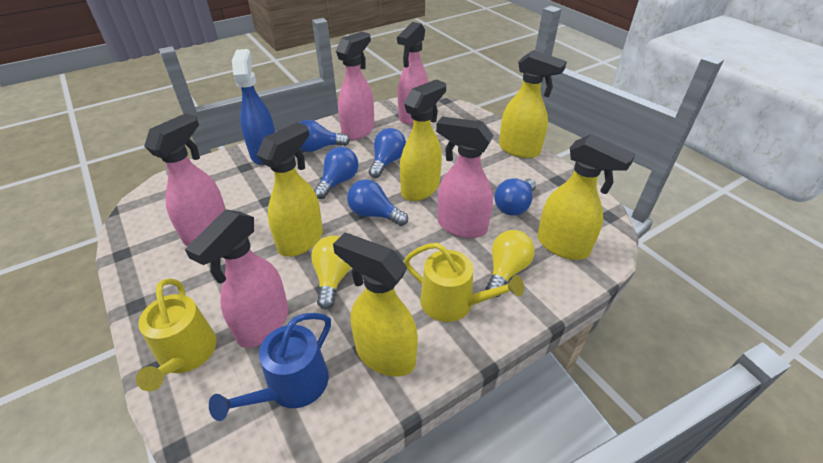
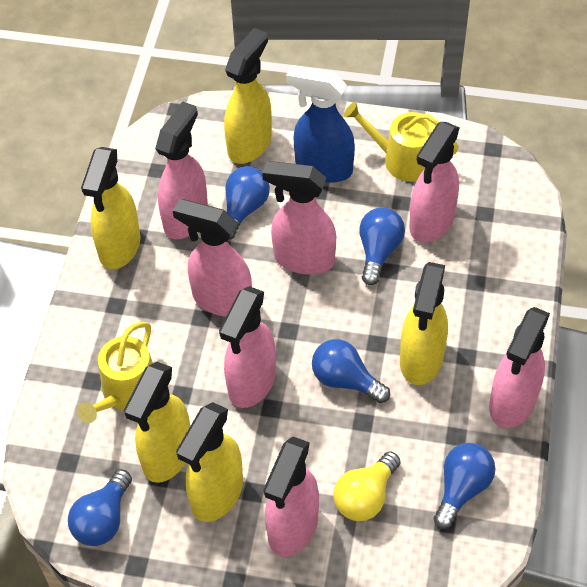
blue watering can: [209,313,331,421] = 1 -> none = 0
pink spray bottle: [144,113,226,246] [185,209,289,348] [336,32,374,140] [397,22,428,124] [436,117,494,238] = 5 -> [155,101,208,239] [173,199,252,317] [219,286,276,408] [262,161,336,275] [263,437,319,557] [409,122,460,243] [489,307,550,428] = 7
yellow light bulb: [311,236,351,309] [486,230,535,297] = 2 -> [334,451,400,521] = 1

